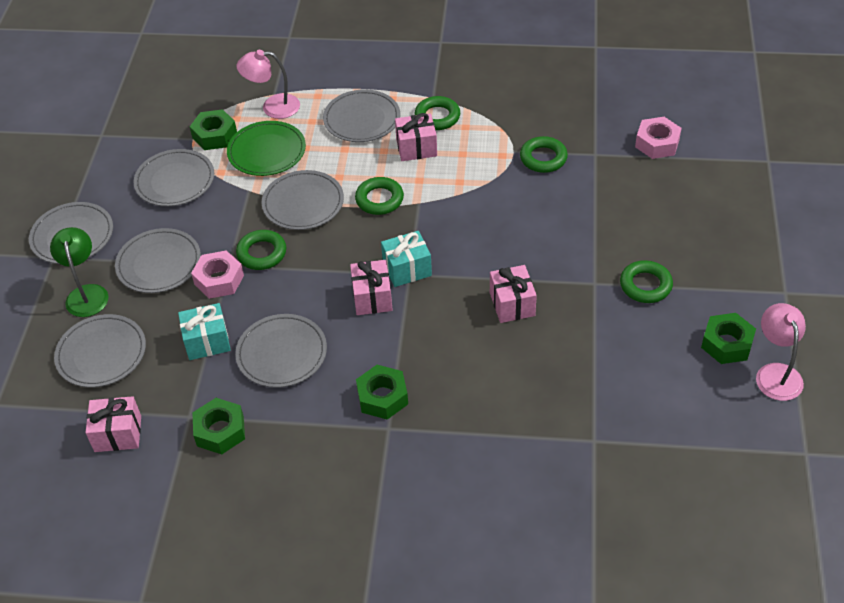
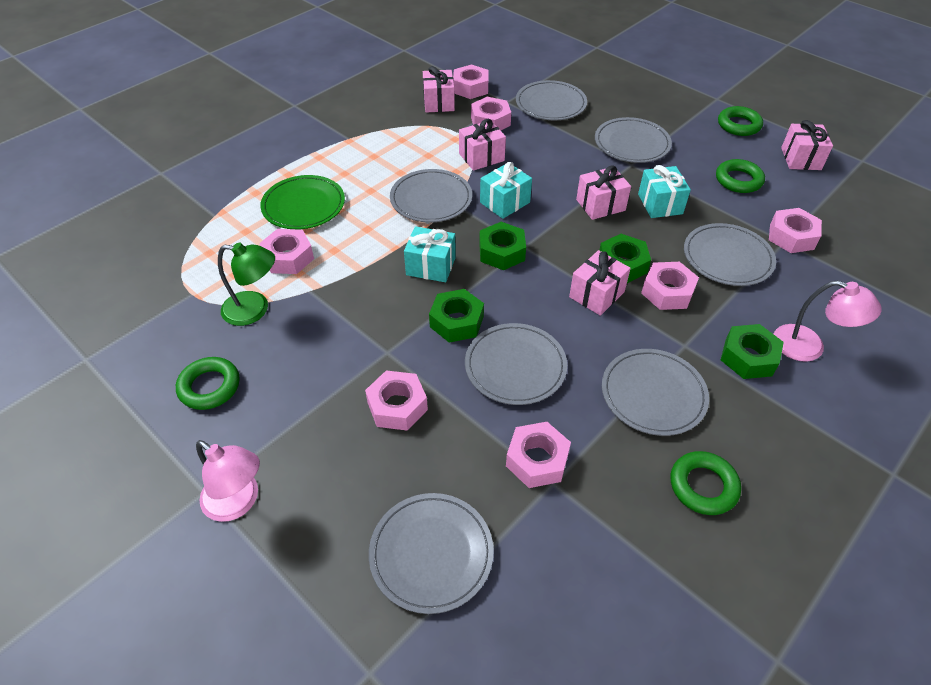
green ring: [236,230,286,270] [355,177,404,215] [415,96,460,130] [520,136,568,173] [620,260,673,303] = 5 -> [176,357,240,410] [671,451,741,515] [716,159,765,193] [718,106,763,136] = 4
pink gift: [85,396,141,452] [350,260,393,315] [395,113,437,161] [490,265,537,323] = 4 -> [423,66,455,113] [459,119,506,171] [569,250,631,316] [576,165,631,220] [781,120,833,170] = 5
pink nut: [191,250,244,299] [635,117,682,159] = 2 -> [259,229,314,274] [365,370,428,431] [453,64,489,99] [471,97,511,131] [506,422,571,488] [641,262,699,310] [769,208,822,253] = 7
turquoise gift: [178,303,231,360] [381,231,432,287] = 2 -> [404,226,456,282] [480,162,532,219] [638,165,691,218] = 3

